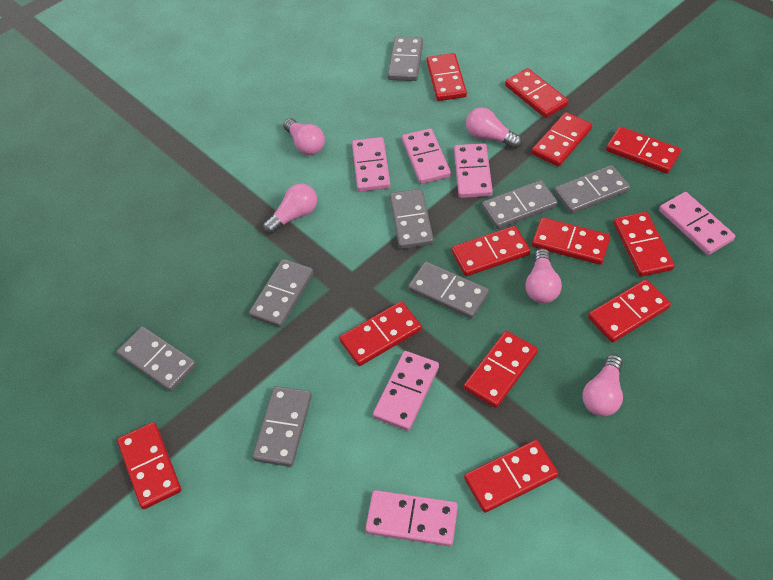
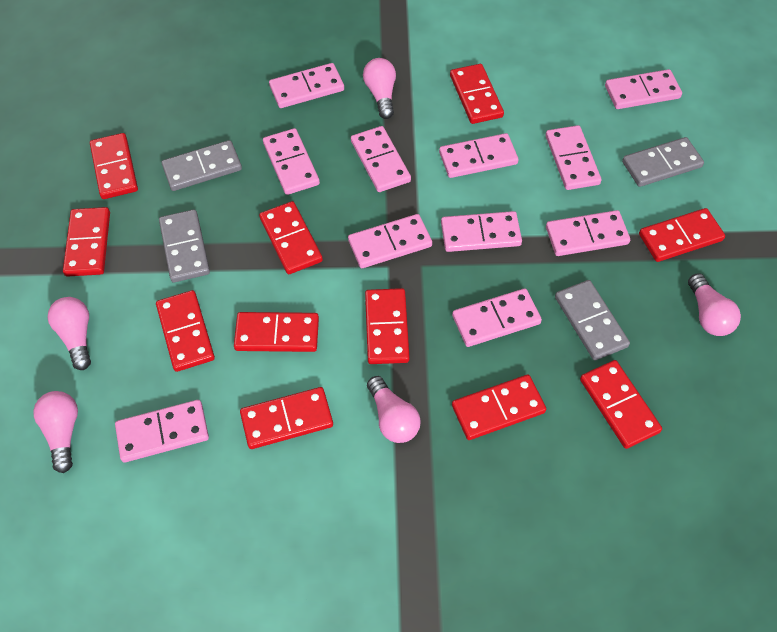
grey domino: [117,326,196,392] [249,259,314,328] [253,386,312,467] [388,37,423,81] [389,189,434,249] [408,262,489,319] [482,180,558,229] [554,165,630,214] = 8 -> [159,209,210,282] [162,140,242,191] [555,280,630,360] [622,137,704,187] = 4
pink domino: [352,137,391,192] [365,490,458,547] [373,351,439,431] [402,128,451,184] [454,143,493,198] [659,192,735,255] = 6 -> [115,400,209,462] [263,128,320,195] [269,63,344,108] [348,214,432,268] [351,126,411,192] [439,133,518,178] [441,211,522,252] [452,288,542,347] [546,125,601,190] [546,210,630,256] [605,69,682,109] = 11
red domino: [117,422,181,509] [339,301,422,366] [427,53,467,101] [452,226,530,276] [464,331,538,408] [464,440,558,513] [505,68,569,118] [532,112,592,167] [532,217,610,265] [588,279,671,343] [606,126,681,174] [613,212,675,277] = 12 -> [63,207,110,277] [90,133,138,199] [156,290,215,372] [234,312,319,352] [240,387,333,449] [259,201,323,274] [365,288,410,364] [450,64,504,124] [452,375,546,440] [580,360,662,449] [639,208,725,262] = 11

